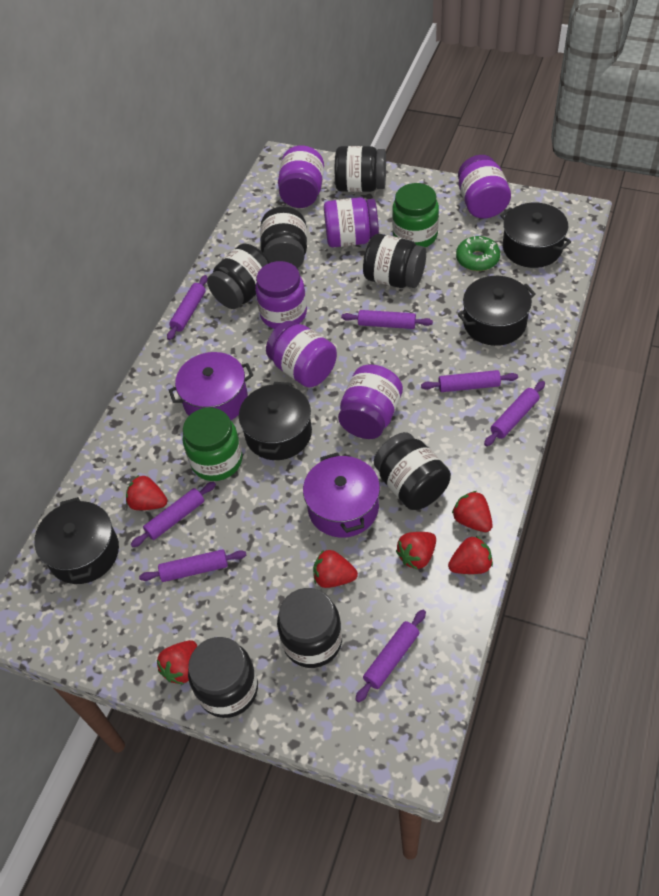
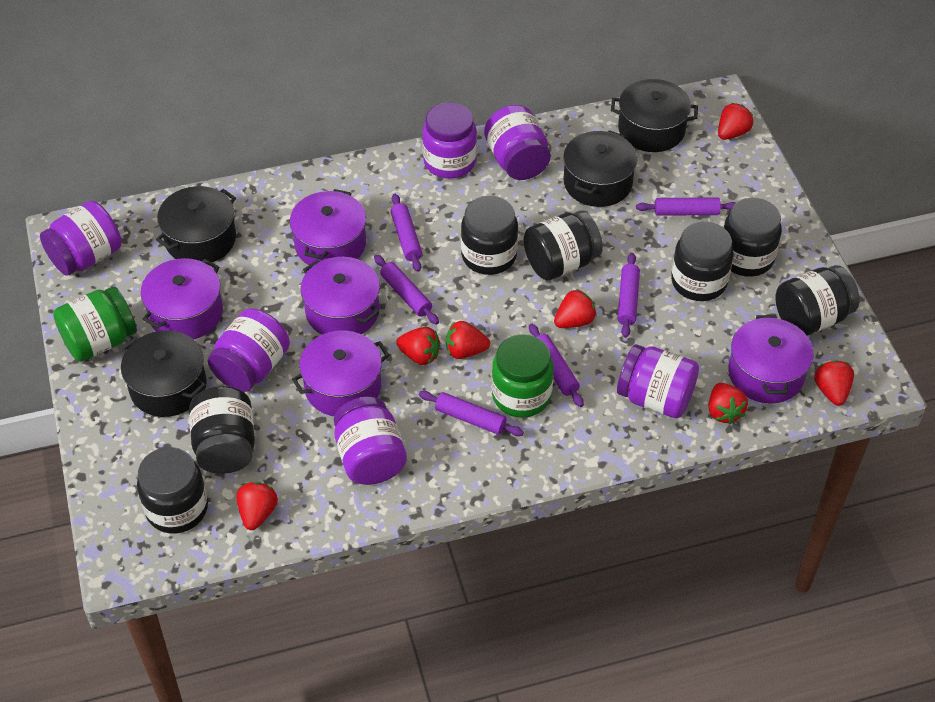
green donut: [456,236,500,271] = 1 -> none = 0
purple pot: [169,352,253,420] [303,453,380,538] = 2 -> [141,258,223,339] [290,189,366,265] [292,331,389,416] [301,257,380,335] [728,315,814,404] = 5
purple rolling pin: [131,481,216,547] [139,549,246,582] [167,275,208,340] [341,310,433,329] [355,610,426,702] [421,370,518,392] [484,381,545,446] = 7 -> [374,255,439,325] [391,194,422,272] [419,391,524,436] [529,323,584,407] [618,253,640,338] [636,197,736,216] = 6
red strawberry: [126,475,167,510] [157,640,197,684] [313,550,358,588] [396,532,436,570] [448,536,493,574] [452,491,493,532] = 6 -> [237,482,278,530] [396,327,440,365] [446,321,490,359] [554,289,597,328] [709,383,748,424] [718,103,753,140] [814,361,854,406] = 7

